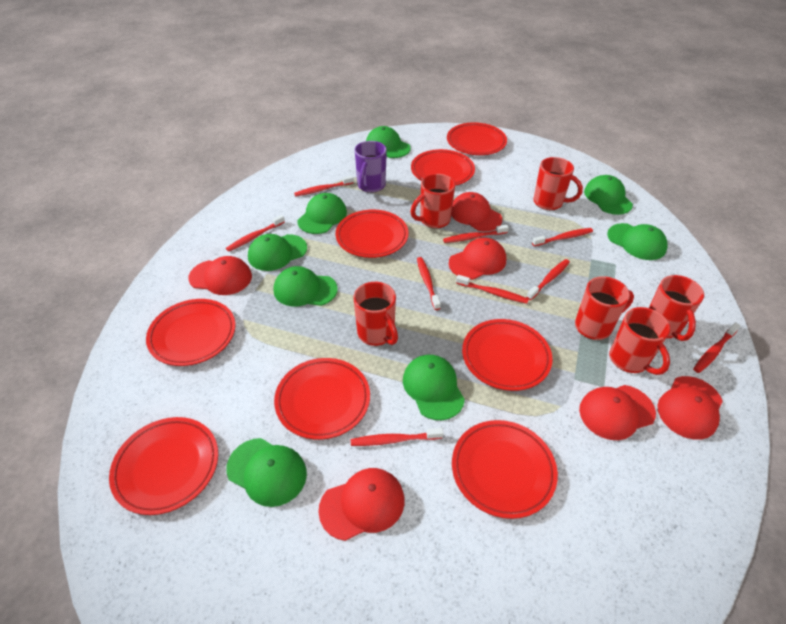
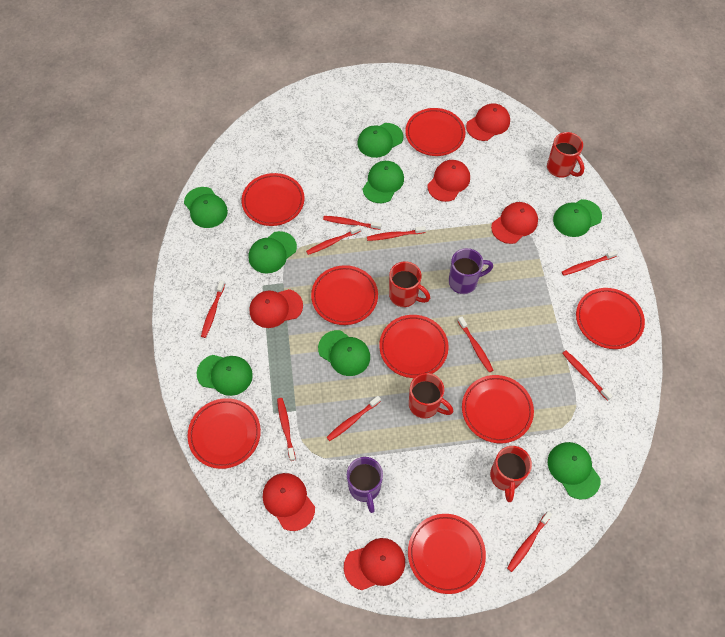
purple mug: [355,141,387,193] = 1 -> [347,457,383,513] [449,248,493,294] = 2
red mug: [354,282,398,346] [411,174,455,229] [533,157,583,210] [575,276,634,340] [609,307,670,375] [649,275,704,341] = 6 -> [389,261,430,307] [409,373,453,418] [490,446,532,502] [547,132,584,178] = 4
red toothbrush: [226,215,285,252] [294,176,354,196] [351,428,443,446] [417,257,441,310] [443,225,509,243] [456,275,529,304] [526,259,570,300] [532,228,593,246] [693,322,741,373] = 9 -> [201,280,225,338] [277,398,296,461] [306,225,361,255] [323,216,381,230] [326,396,381,441] [367,226,426,241] [458,316,493,372] [507,511,552,572] [562,250,618,276] [562,350,613,401] = 10

